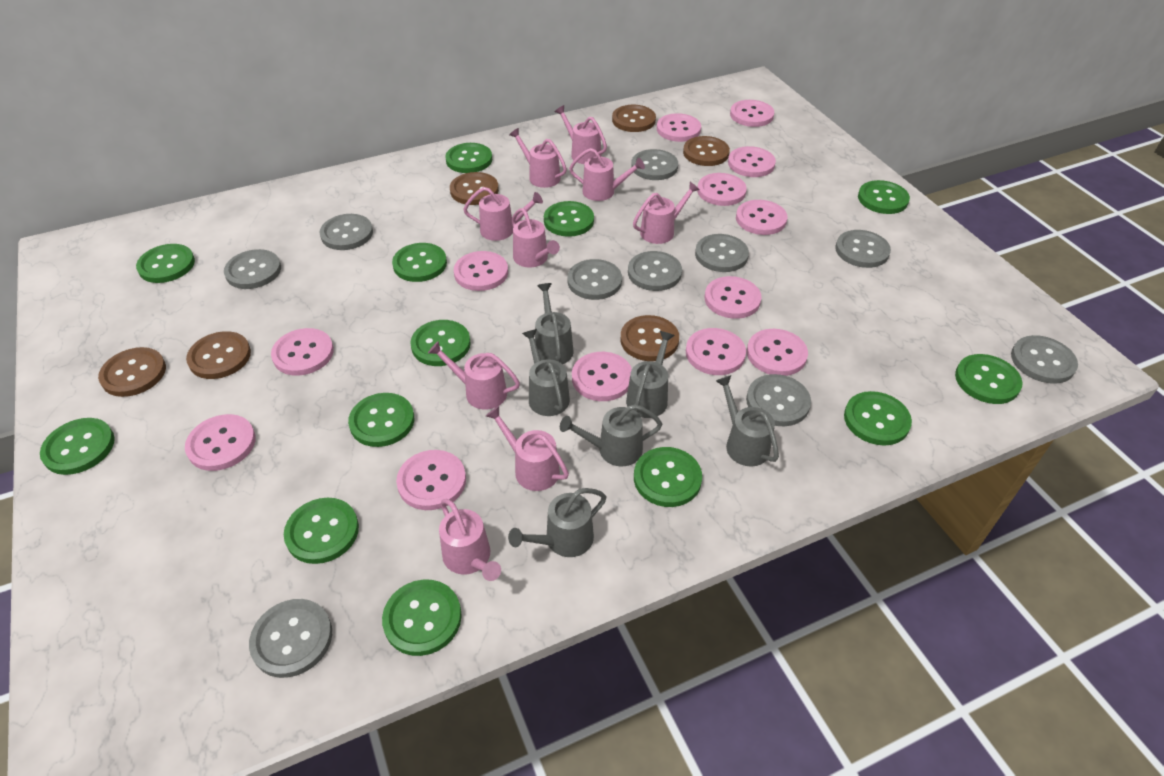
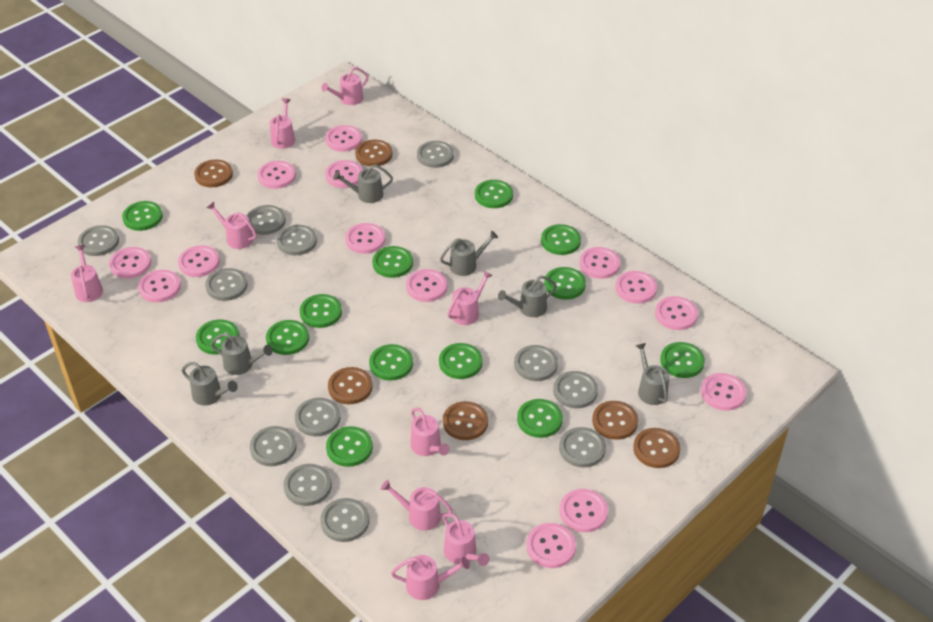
grey button: [224,249,281,289] [249,599,332,678] [319,214,373,250] [568,259,622,300] [628,251,682,291] [631,149,678,180] [695,234,749,272] [746,374,811,426] [835,230,891,268] [1011,335,1078,384] = 10 -> [78,225,119,256] [205,268,247,301] [247,205,286,235] [250,426,297,466] [277,225,317,255] [284,464,332,506] [295,398,340,436] [320,498,369,542] [417,141,454,168] [514,345,558,381] [553,371,598,408] [559,427,606,467] = 12
pink button: [185,414,256,471] [271,328,334,376] [396,450,466,510] [454,251,508,291] [572,352,632,401] [657,113,701,142] [686,328,746,375] [697,173,747,206] [704,276,762,319] [728,146,776,177] [730,100,774,127] [736,200,787,235] [747,329,808,376] = 13 -> [109,247,151,279] [138,270,181,302] [178,245,219,277] [257,161,296,189] [325,125,362,152] [325,160,363,188] [345,223,385,254] [406,269,447,302] [526,523,576,568] [559,489,608,532] [579,247,620,279] [615,271,657,304] [655,296,698,330] [701,373,747,411] = 14

